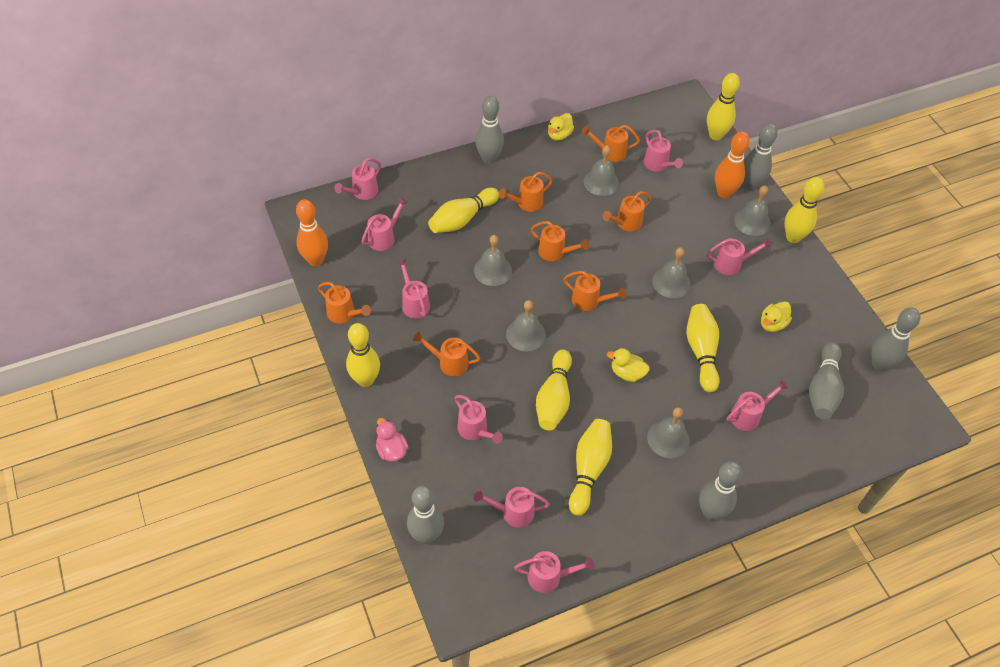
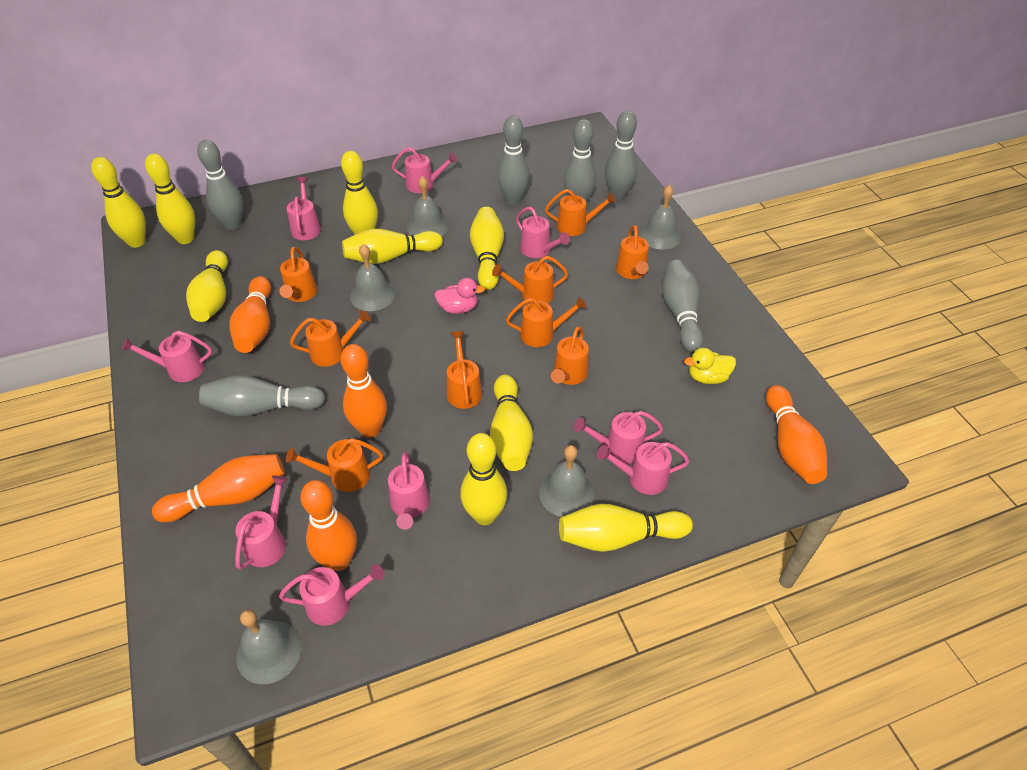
grey bell: [474,235,512,286] [506,300,546,351] [584,145,619,196] [647,407,690,458] [652,247,691,298] [734,185,771,236] = 6 -> [236,609,302,684] [350,244,395,311] [407,176,448,236] [539,445,595,517] [639,185,681,250] = 5
orange bowling pin: [296,199,328,266] [715,131,750,198] = 2 -> [152,454,285,522] [229,276,271,353] [300,480,357,571] [341,344,387,438] [766,385,827,484] = 5
orange watering can: [318,282,371,323] [413,332,480,376] [499,172,552,212] [531,221,589,261] [563,271,626,311] [582,125,640,162] [603,191,651,232] = 7 -> [279,247,317,302] [286,438,383,492] [290,310,371,367] [447,331,482,409] [492,256,568,303] [506,297,586,347] [545,189,616,236] [551,326,589,385] [616,225,649,279] = 9
yellow bowling pin: [346,323,380,387] [428,188,499,233] [536,349,572,430] [569,419,612,516] [687,304,720,392] [707,73,740,140] [785,177,824,243] = 7 -> [91,157,146,248] [145,154,195,244] [186,250,228,322] [341,151,378,234] [342,229,443,264] [460,433,507,525] [470,207,504,290] [490,375,533,471] [559,504,693,552] = 9
yellow duck: [548,113,574,141] [607,348,650,382] [761,301,792,332] = 3 -> [684,348,736,384] = 1

